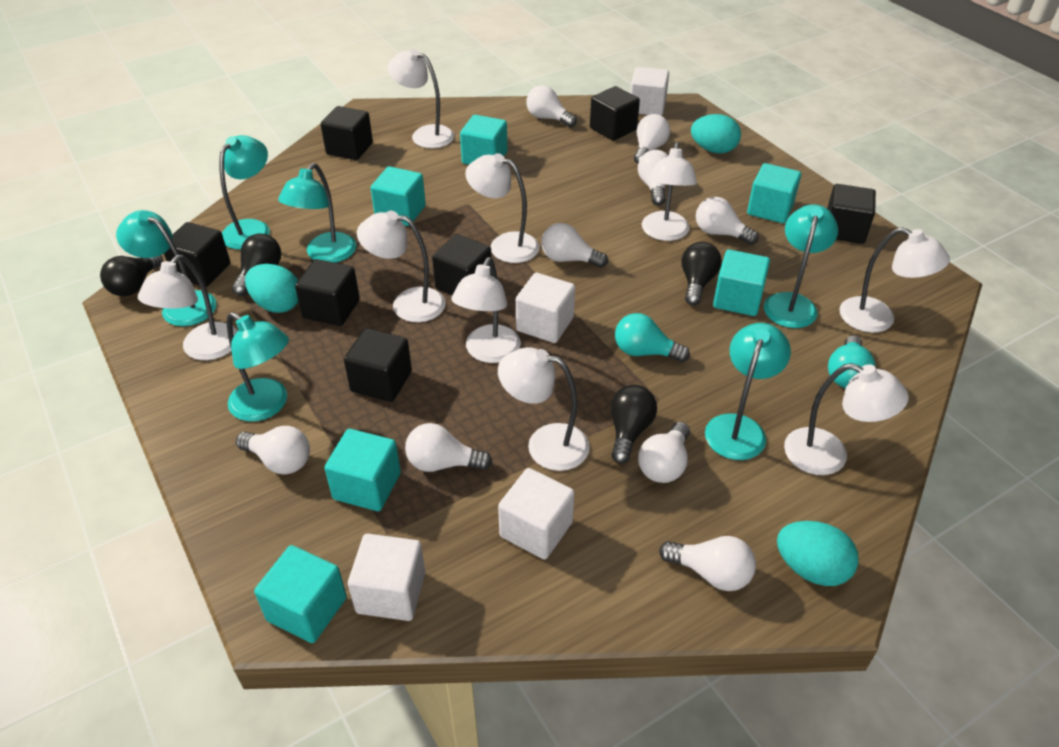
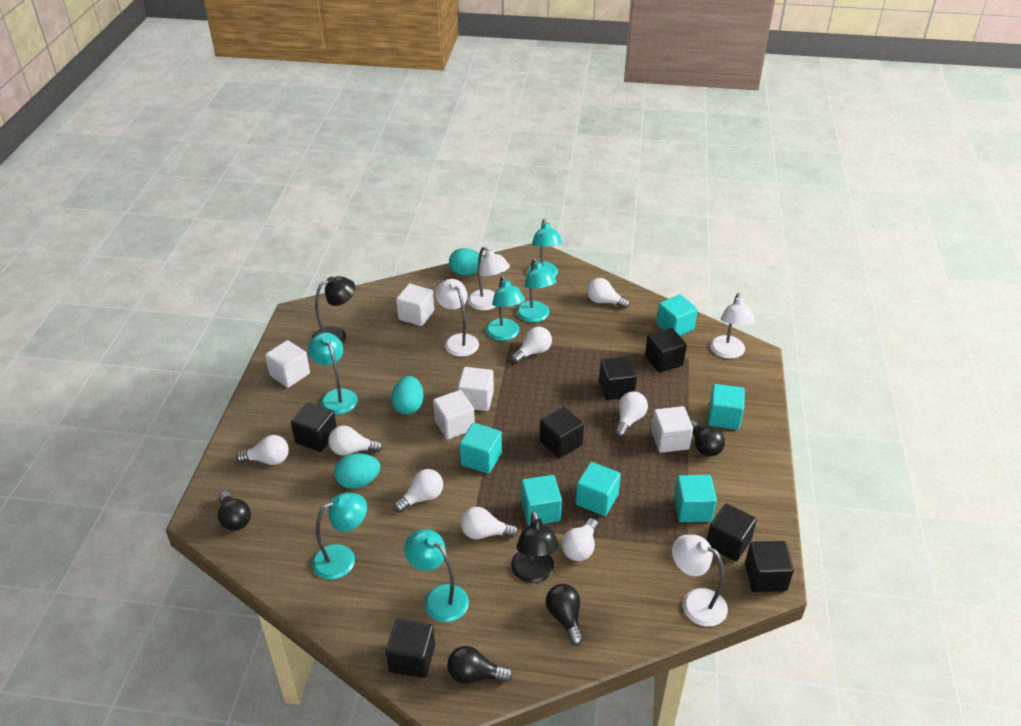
black lamp: none = 0 -> [312,276,356,343] [511,510,559,583] = 2
turquoise light bulb: [615,313,690,362] [828,335,875,388] = 2 -> none = 0
white cube: [348,534,425,621] [498,468,575,559] [516,273,575,343] [630,67,669,116] = 4 -> [265,340,310,388] [396,284,434,326] [433,390,475,439] [458,367,494,411] [651,406,693,453] = 5
white lamp: [138,255,238,360] [357,211,446,322] [388,49,454,148] [451,257,521,363] [465,153,539,263] [498,347,590,471] [642,142,697,241] [784,363,909,475] [840,227,950,333] = 9 -> [435,279,479,357] [468,247,510,310] [672,535,728,627] [710,293,755,359] = 4
white light bulb: [236,426,310,474] [405,423,492,472] [526,85,577,128] [541,223,608,268] [634,114,670,164] [638,150,669,205] [638,422,690,483] [659,536,756,591] [696,197,759,245] = 9 -> [236,435,289,465] [328,426,383,455] [394,469,443,513] [461,507,518,539] [511,327,552,363] [562,518,598,561] [587,278,630,309] [615,392,648,437] = 8

